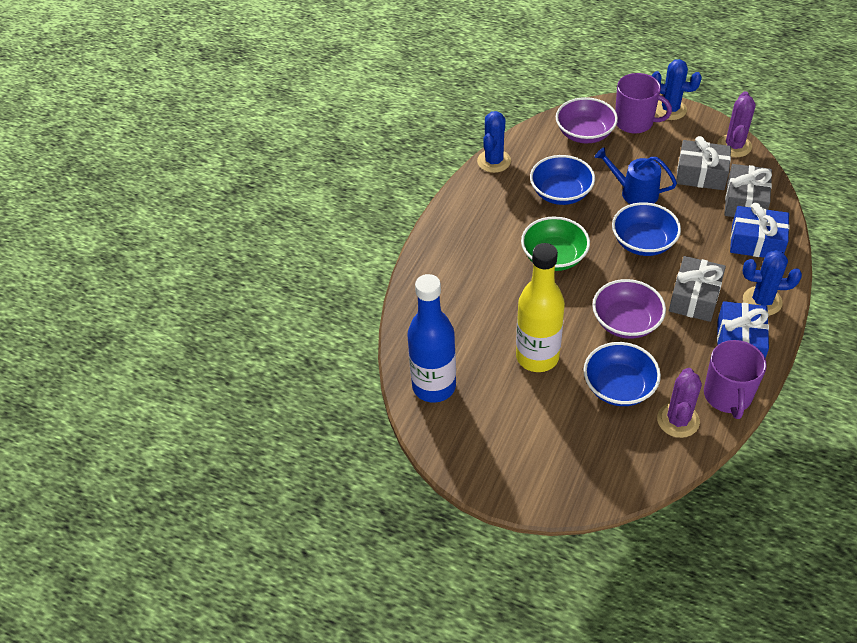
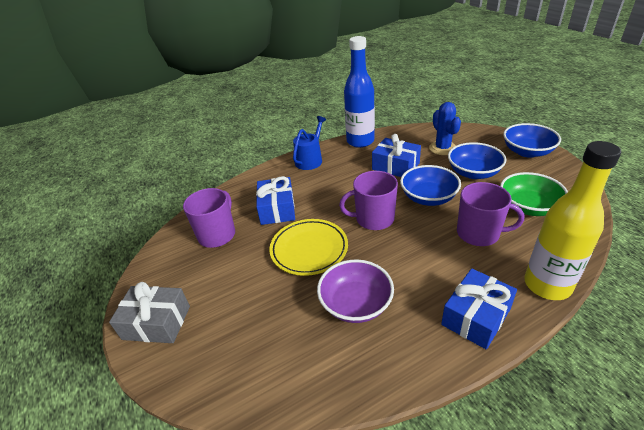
blue cactus: [477,111,511,173] [652,59,702,120] [743,250,802,316] = 3 -> [429,102,461,155] = 1
blue gift: [717,301,769,358] [730,203,790,258] = 2 -> [256,176,295,225] [372,134,421,177] [441,268,517,350] = 3
grey gift: [669,256,726,322] [676,136,731,190] [724,164,772,217] = 3 -> [109,282,190,343] = 1
purple bowl: [556,97,618,143] [592,279,666,339] = 2 -> [317,259,394,323] = 1
purple cactus: [657,368,702,438] [717,91,756,157] = 2 -> none = 0
purple mug: [615,73,672,134] [704,340,767,419] = 2 -> [183,188,235,248] [339,171,398,230] [457,182,524,246] = 3
yellow plate: none = 0 -> [269,219,348,276] = 1

